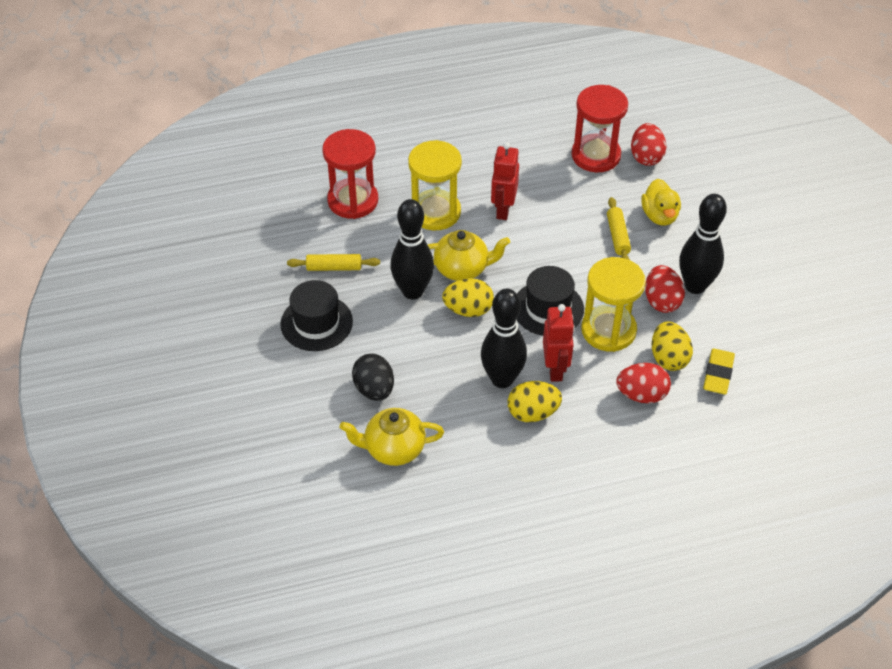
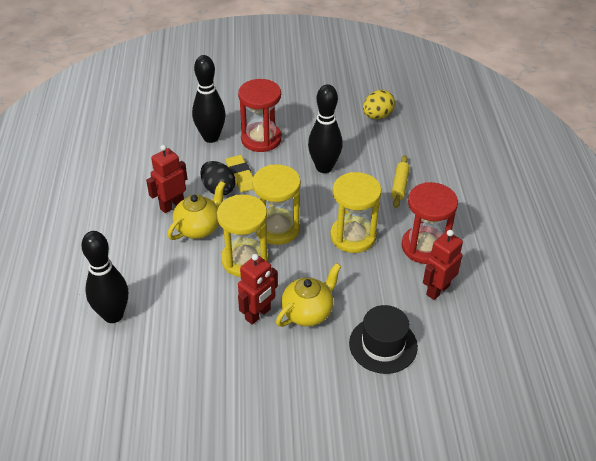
black hat: [280,280,353,351] [517,266,584,336] = 2 -> [349,305,418,374] = 1
red egg: [616,363,671,403] [631,123,666,166] [645,265,685,313] = 3 -> none = 0
red robot: [491,142,519,220] [543,304,575,382] = 2 -> [146,145,187,213] [238,254,278,325] [423,230,463,300] = 3
yellow duck: [641,179,681,226] = 1 -> none = 0
yellow egg: [442,278,494,317] [508,381,562,422] [652,321,693,371] = 3 -> [363,90,395,119] = 1
yellow hourglass: [408,140,462,231] [581,257,646,352] = 2 -> [217,194,269,277] [252,164,301,245] [330,172,382,253] = 3
yellow rolling pin: [287,254,380,271] [607,197,631,260] = 2 -> [391,155,410,208] = 1

